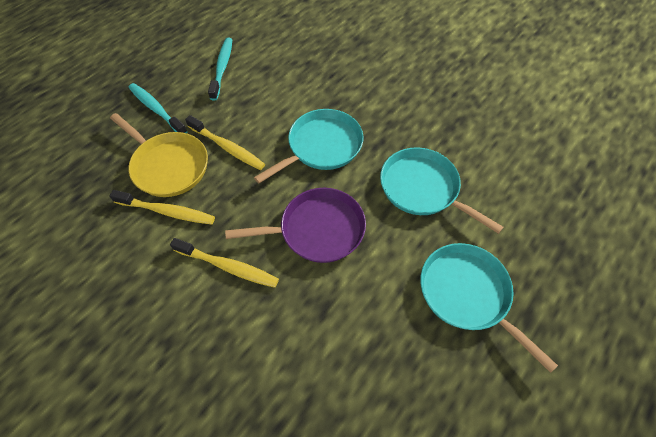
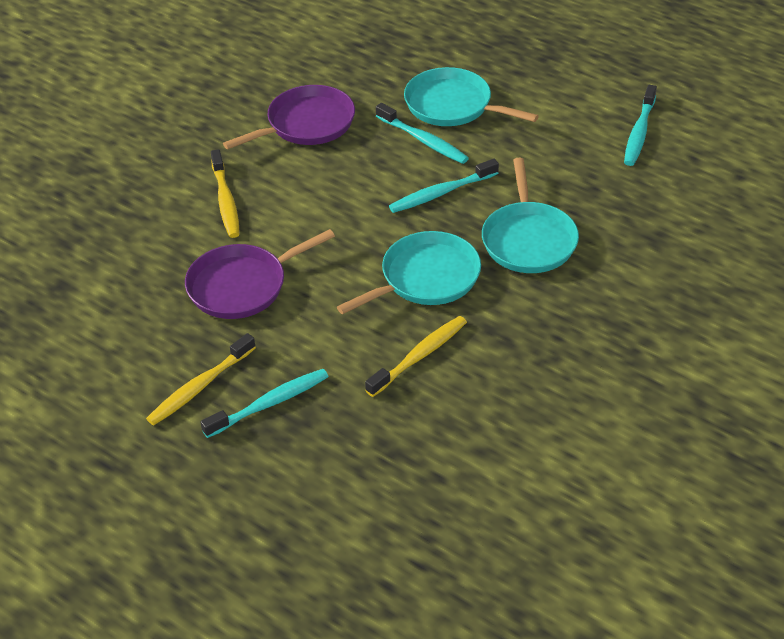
purple pan: [225,188,366,263] = 1 -> [185,229,335,319] [223,85,355,149] = 2
turquoise toothbrush: [129,83,188,133] [208,38,232,101] = 2 -> [200,369,329,438] [376,103,469,164] [389,159,499,213] [624,85,657,166] = 4
yellow pan: [110,113,208,197] = 1 -> none = 0

